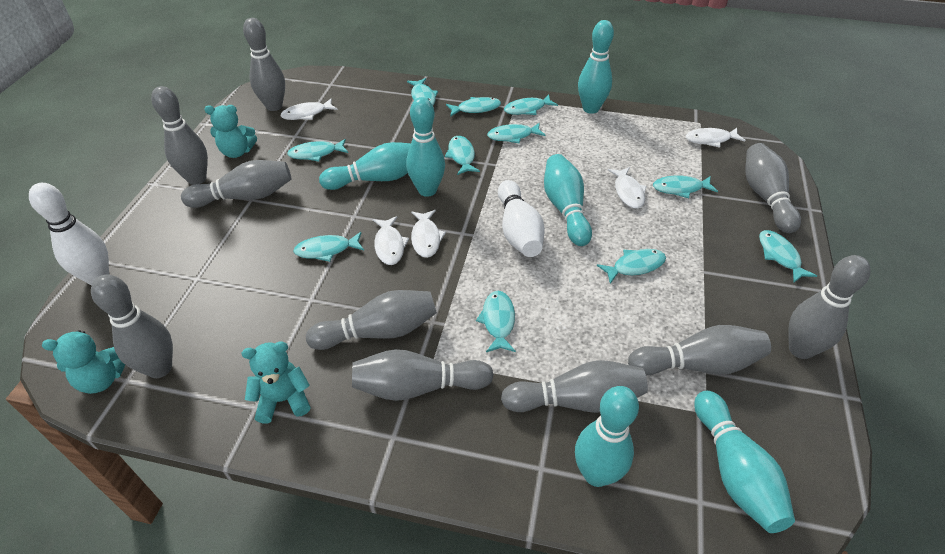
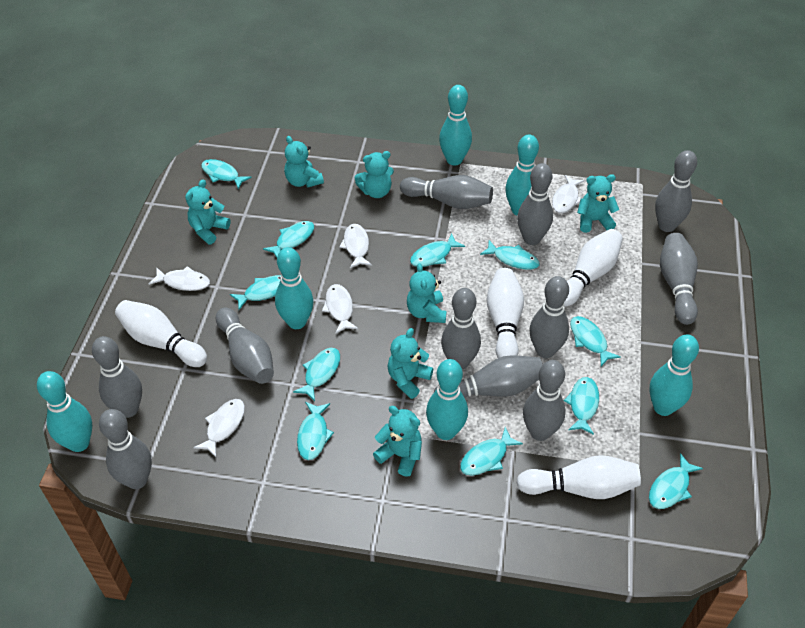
grey bowling pin: [91,274,173,378] [151,86,208,185] [181,160,291,208] [243,18,285,111] [306,290,437,350] [352,349,494,401] [501,360,648,413] [628,325,771,375] [745,143,801,233] [788,255,871,359] = 10 -> [92,336,142,418] [99,409,152,489] [216,308,274,384] [400,175,493,209] [434,355,543,398] [441,288,481,369] [517,163,553,245] [523,360,565,441] [529,276,569,358] [655,150,697,232] [660,233,698,325] = 11
turquoise teddy bear: [42,330,125,394] [204,105,257,158] [242,341,310,424] = 3 -> [185,180,230,244] [284,136,324,188] [354,151,394,198] [373,406,422,477] [388,328,433,399] [407,263,446,323] [577,174,619,233] = 7
white bowling pin: [29,183,109,285] [498,180,545,257] = 2 -> [115,300,207,367] [486,268,524,358] [516,455,641,499] [564,229,623,306] = 4

